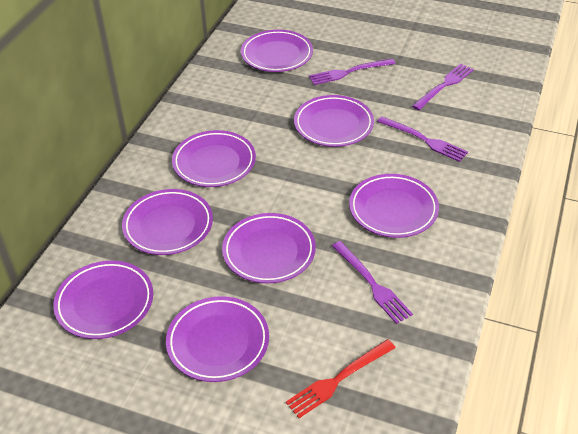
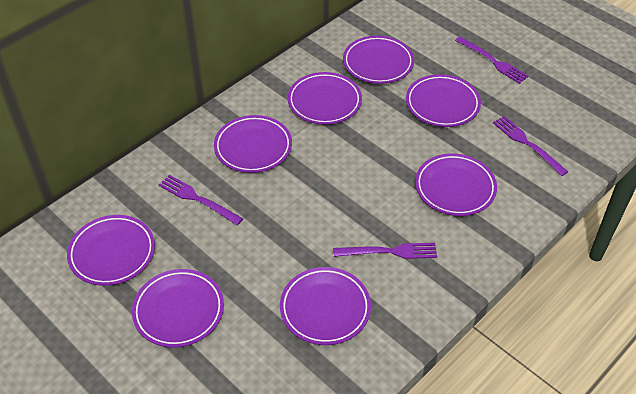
red fork: [286,339,395,418] = 1 -> none = 0

